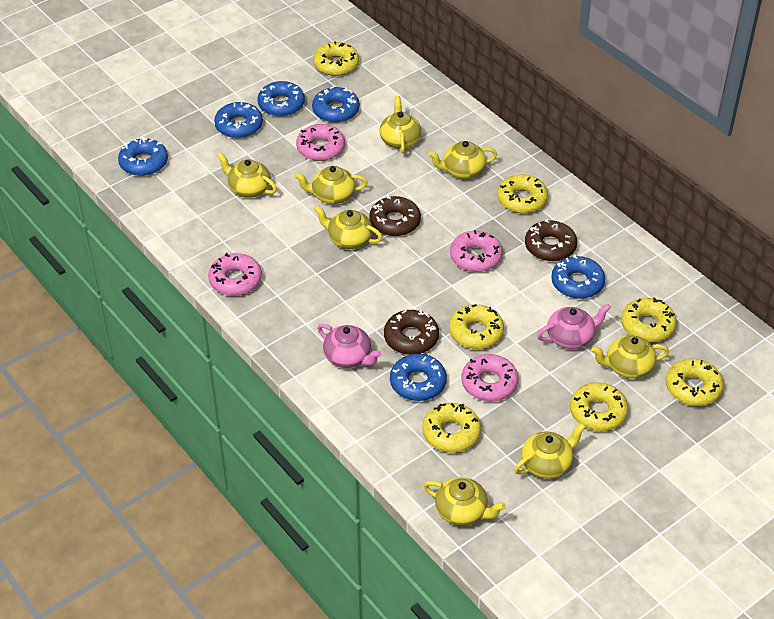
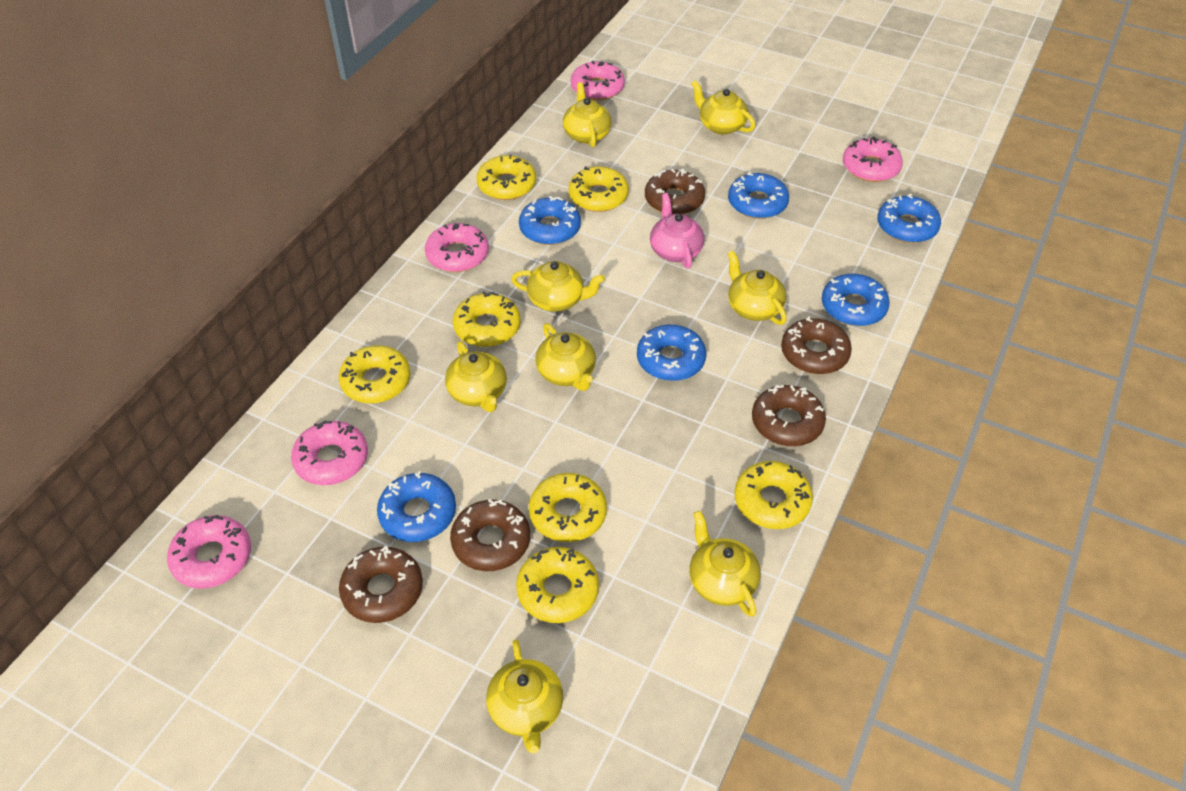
brown donut: [369,195,421,236] [384,310,439,355] [525,219,577,261] = 3 -> [339,546,423,623] [450,499,530,571] [645,169,705,214] [752,385,826,446] [781,316,852,374] = 5
pink donut: [208,253,262,296] [296,124,345,161] [450,230,503,272] [462,354,518,401] = 4 -> [167,515,251,589] [291,420,368,485] [425,223,489,272] [571,61,625,100] [843,136,903,182] = 5
pink teapot: [318,324,381,368] [537,304,611,349] = 2 -> [650,193,704,268] = 1

